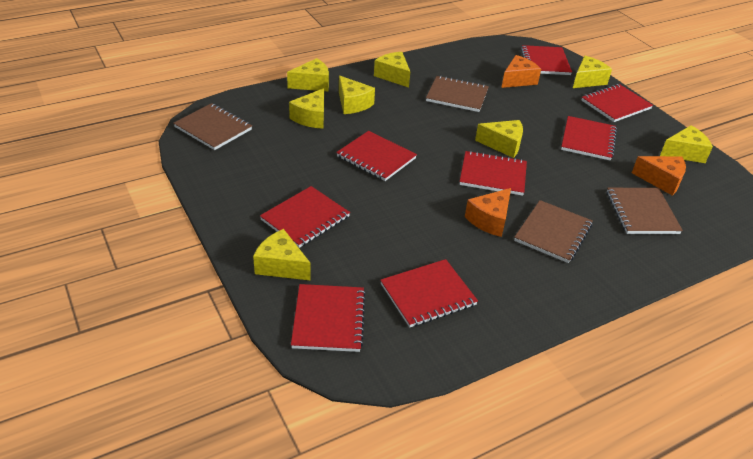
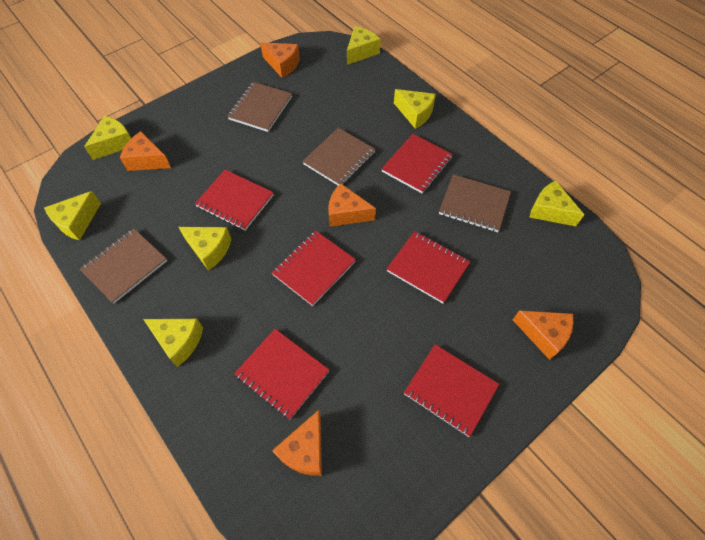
orange cheese: [465,188,511,237] [501,55,541,88] [632,156,686,196] = 3 -> [120,131,171,171] [260,42,300,78] [272,410,322,476] [328,183,376,227] [513,311,574,360] = 5
red notebook: [260,186,350,248] [291,284,366,352] [336,131,417,181] [380,259,478,327] [460,151,527,196] [521,45,572,75] [561,116,617,161] [581,84,653,122] = 8 -> [195,170,274,231] [234,329,329,419] [272,231,356,306] [382,134,453,193] [387,231,471,304] [404,344,499,437] = 6
yellow cheese: [253,229,311,281] [287,58,329,92] [289,88,324,129] [339,76,375,114] [374,52,410,88] [475,120,523,158] [573,56,612,88] [660,125,713,163] = 8 -> [44,191,101,240] [84,116,131,160] [143,319,203,367] [179,227,231,271] [347,26,381,65] [394,89,436,129] [529,181,585,226] = 7

